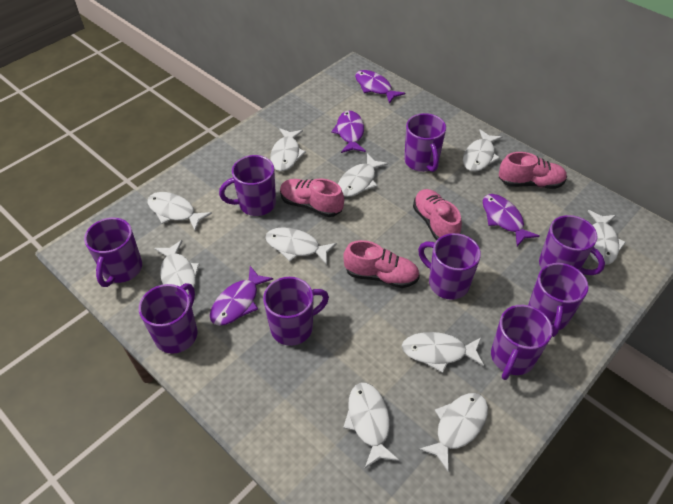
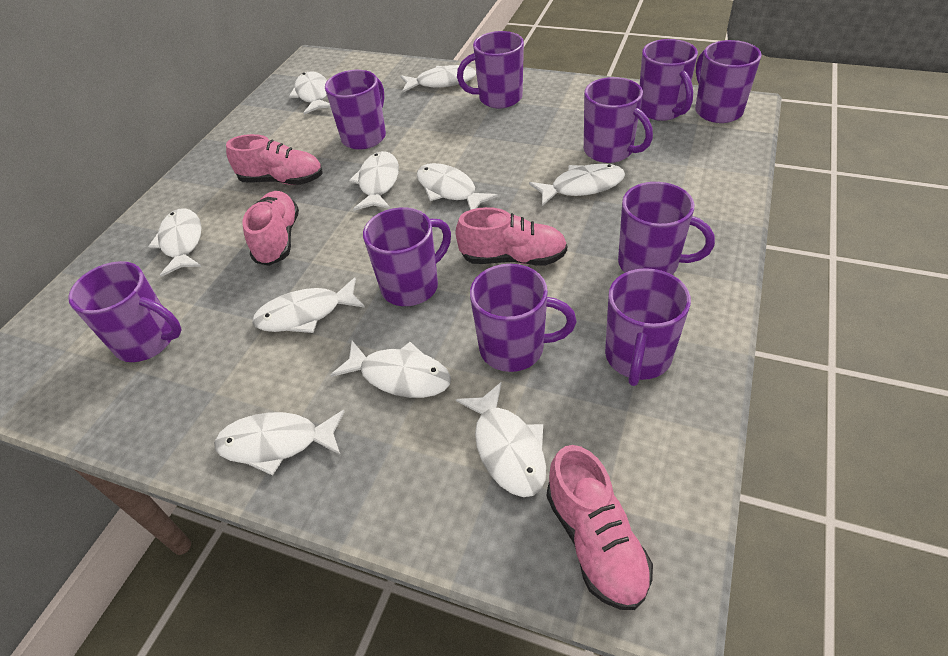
purple fish: [210,266,273,326] [331,111,366,153] [355,70,405,104] [483,194,540,246] = 4 -> none = 0
purple mug: [84,218,142,287] [139,283,197,354] [219,155,276,216] [263,277,329,346] [404,113,446,172] [418,233,481,300] [491,305,553,380] [528,263,589,337] [539,215,605,275] = 9 -> [68,261,182,362] [325,70,386,150] [363,207,451,306] [457,31,524,108] [470,264,576,372] [584,77,653,163] [605,268,691,386] [618,182,715,275] [640,39,698,121] [695,40,762,123] = 10

